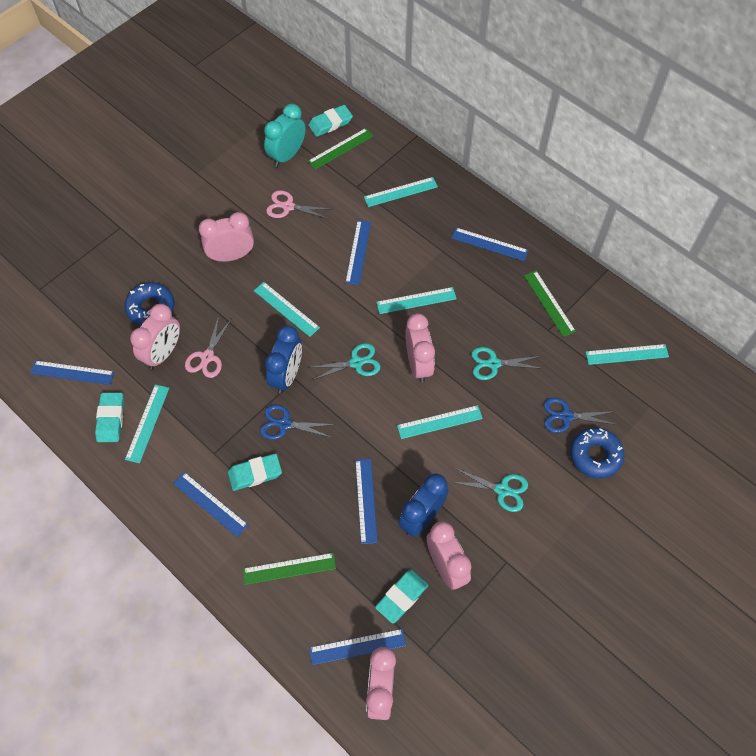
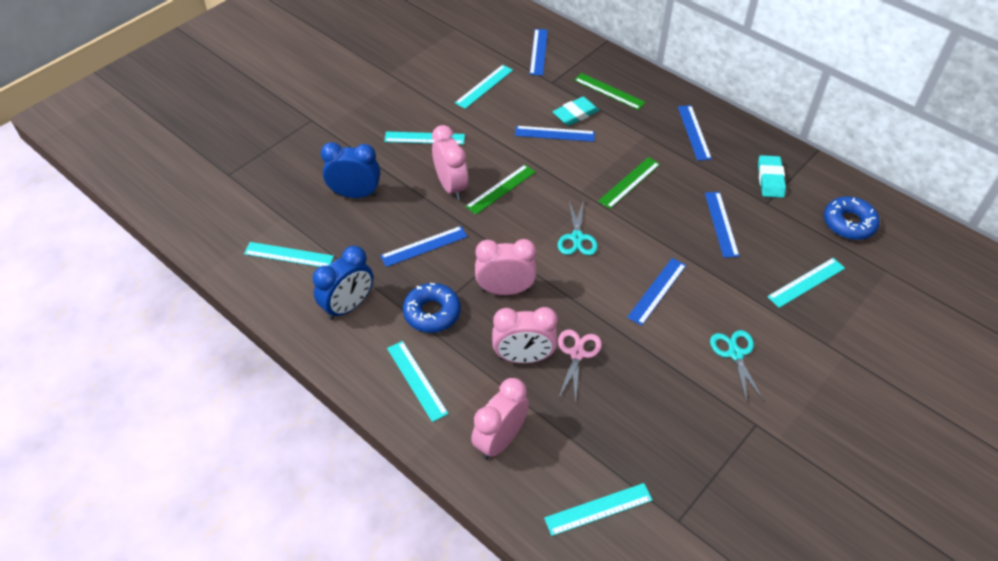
blue scissors: [260,404,335,440] [544,398,617,433] = 2 -> none = 0
pink clock: [130,304,180,369] [199,212,254,262] [366,647,396,720] [405,313,435,383] [427,522,471,590] = 5 -> [432,125,468,200] [471,378,529,460] [475,239,537,295] [492,307,558,364] = 4
pink scissors: [185,316,232,378] [266,190,330,219] = 2 -> [558,329,602,403] = 1
turquoise clock: [264,104,306,167] = 1 -> none = 0
turquoise eraser: [95,392,124,442] [228,453,282,491] [308,105,353,137] [375,570,428,624] = 4 -> [552,97,599,126] [758,155,786,198] = 2
turquoise scissors: [308,343,381,381] [451,468,528,512] [471,347,543,380] = 3 -> [558,200,598,255] [710,330,764,403] = 2

